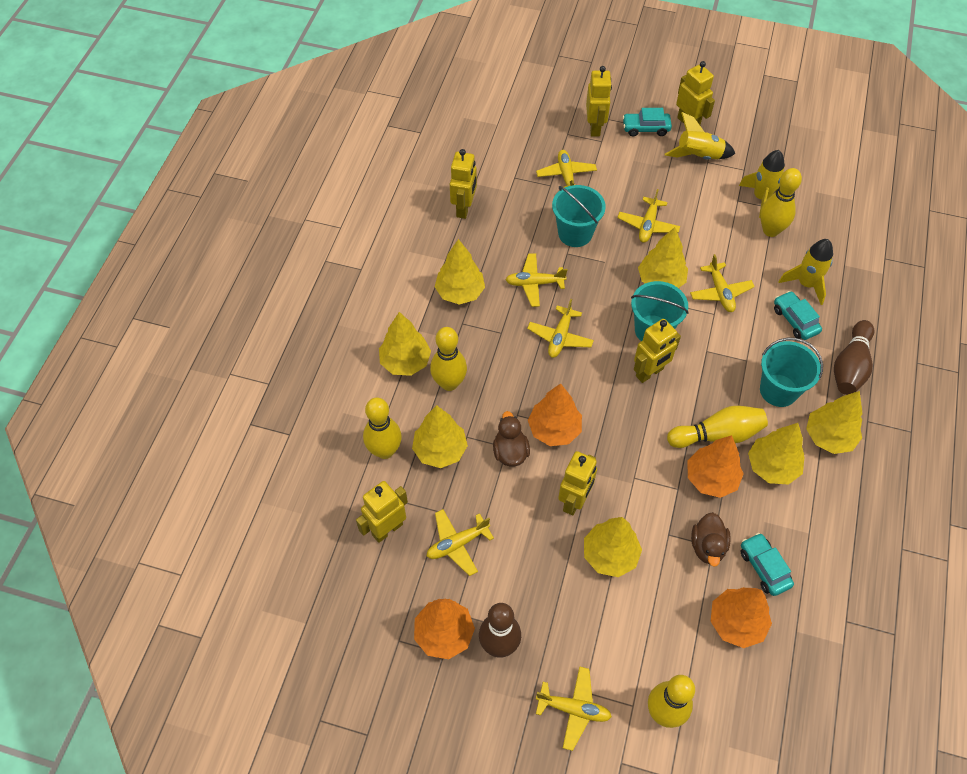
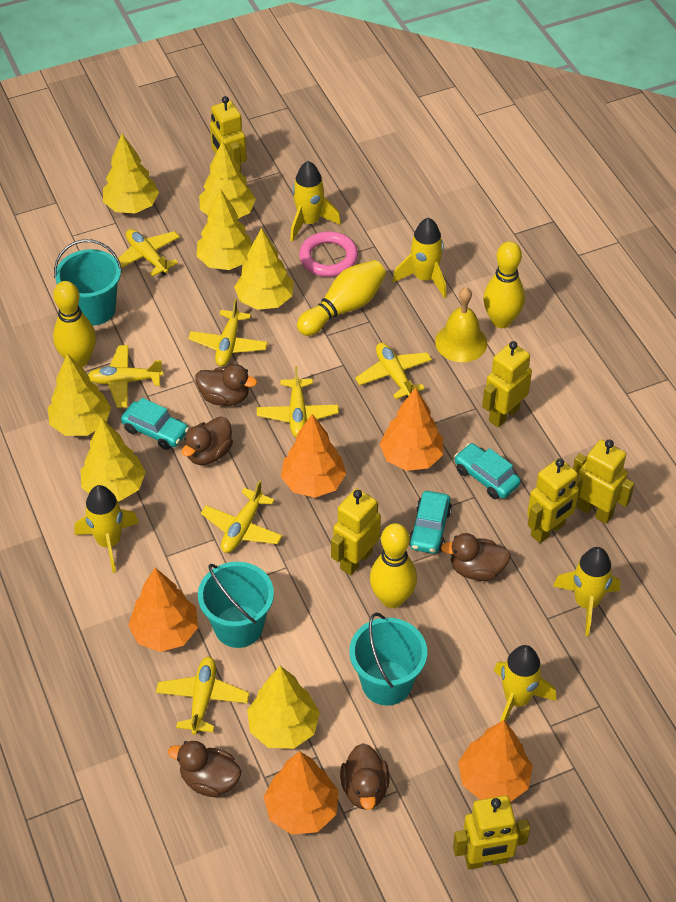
brown bowling pin: [479,603,521,658] [834,320,874,395] = 2 -> none = 0
brown duck: [493,411,530,466] [691,512,731,567] = 2 -> [168,741,241,797] [182,417,233,465] [195,364,257,406] [340,743,389,810] [441,533,511,581] = 5
orange tree: [414,599,475,659] [528,383,582,446] [688,435,744,498] [711,587,772,648] = 4 -> [128,568,198,652] [264,751,339,835] [281,414,346,498] [379,388,443,471] [458,720,533,802] = 5
pink ring: none = 0 -> [299,231,358,277] = 1
yellow bell: none = 0 -> [435,287,487,362] = 1
yellow bowling pin: [363,398,402,459] [430,327,467,391] [648,675,695,728] [667,406,768,448] [760,168,802,237] = 5 -> [53,281,96,367] [297,260,386,336] [370,523,417,608] [483,241,525,328] = 4
yellow rocket: [665,112,735,160] [739,150,785,218] [778,239,833,305] = 3 -> [74,485,139,573] [290,161,341,242] [392,217,447,298] [494,645,557,722] [553,547,620,636] = 5

